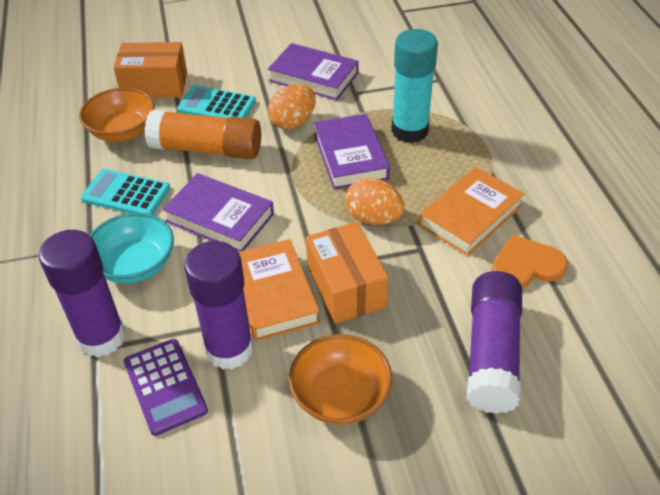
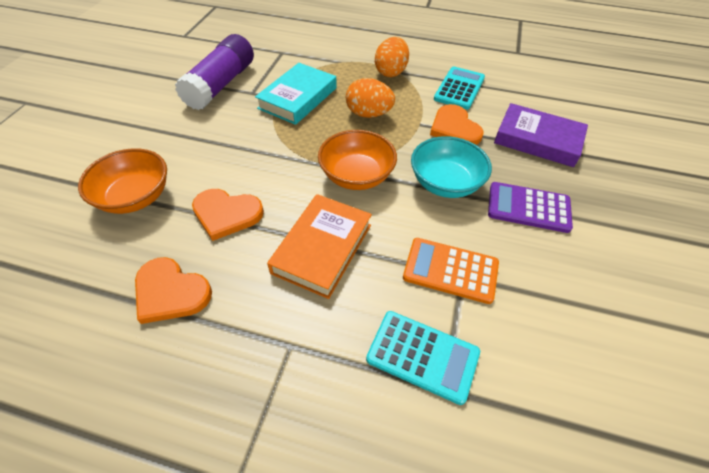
orange book: [238,239,320,341] [419,167,525,256] = 2 -> [267,194,372,299] = 1
orange box: [114,42,187,98] [306,222,388,324] = 2 -> none = 0
orange calculator: none = 0 -> [403,238,499,304] = 1
orange glue stick: [144,110,261,159] = 1 -> none = 0
orange heart: [492,234,568,288] = 1 -> [135,257,212,324] [192,189,264,241] [430,104,484,145] = 3
purple book: [162,173,274,252] [268,43,359,100] [314,114,390,189] = 3 -> [494,103,588,167] = 1
purple glue stick: [39,230,125,357] [184,241,254,370] [467,271,522,414] = 3 -> [175,34,254,110] = 1
turquoise book: none = 0 -> [255,63,337,125] = 1
turquoise glue stick: [391,29,438,143] = 1 -> none = 0

